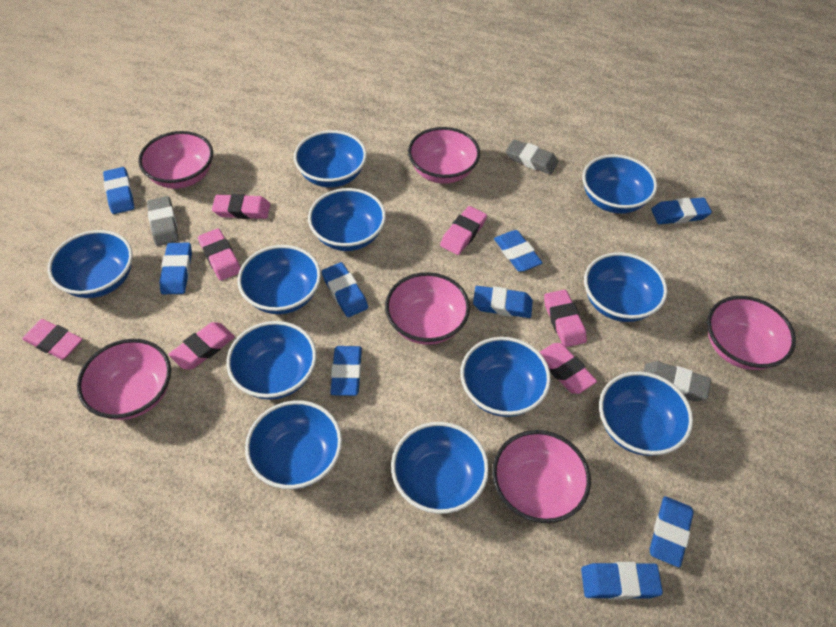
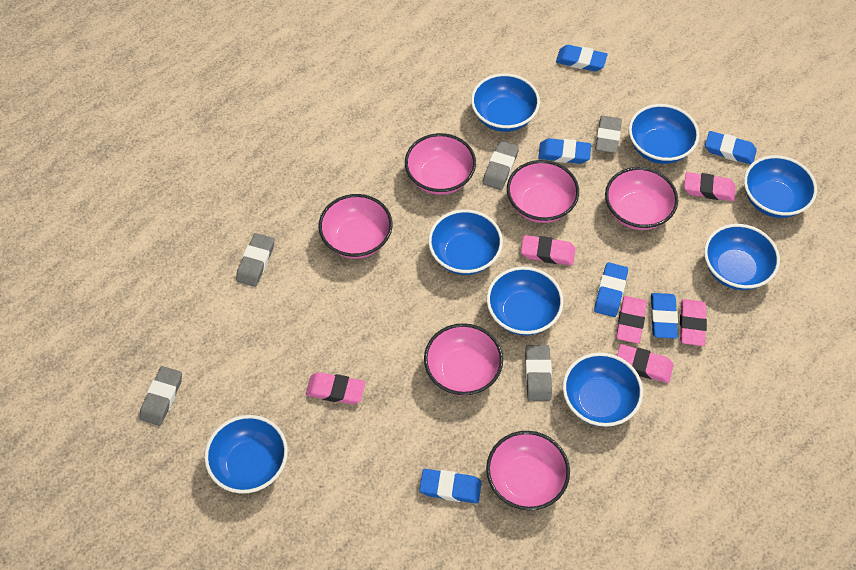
blue bowl: [48,230,133,298] [226,321,317,400] [238,245,321,314] [245,400,342,489] [294,130,367,187] [308,188,386,251] [391,422,489,514] [460,337,551,417] [582,154,657,214] [584,252,667,322] [599,371,693,456] = 11 -> [204,415,288,494] [428,209,503,275] [471,73,540,132] [487,267,563,336] [563,352,643,427] [629,104,699,164] [704,224,780,290] [744,155,817,218] = 8
blue eraser: [103,167,134,214] [159,243,192,294] [321,262,368,317] [330,346,362,396] [473,286,533,318] [494,230,543,272] [581,562,663,600] [650,496,694,567] [651,197,712,224] = 9 -> [419,469,482,504] [538,138,591,164] [556,45,608,71] [594,262,628,317] [651,293,678,339] [705,131,757,164] = 6
grey eraser: [147,196,179,246] [506,139,558,175] [644,361,711,401] = 3 -> [139,366,182,426] [236,233,275,287] [483,141,519,190] [525,345,552,401] [595,116,622,153] = 5
pink eraser: [22,319,82,360] [168,322,235,369] [198,229,241,281] [212,194,270,219] [440,206,487,255] [540,343,597,394] [544,290,587,347] = 7 -> [306,372,365,404] [521,235,575,265] [616,296,647,344] [617,344,674,383] [680,299,707,346] [684,172,735,201] = 6

